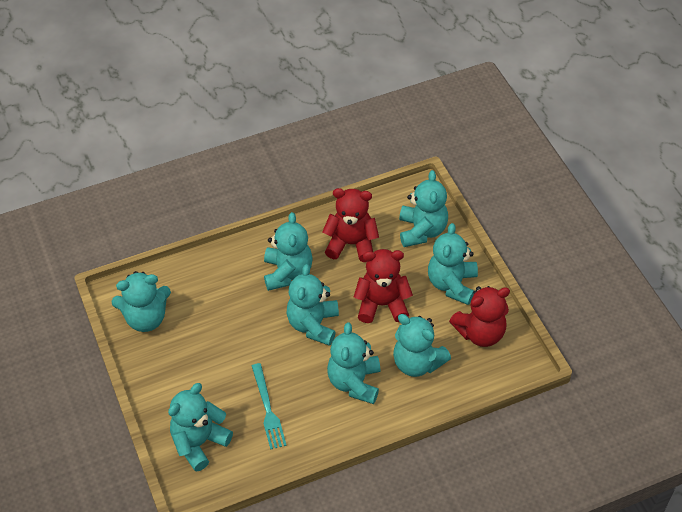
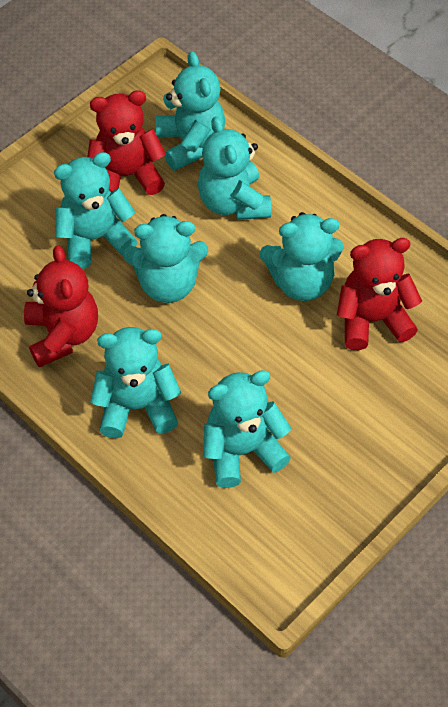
turquoise fork: [252,363,287,450] = 1 -> none = 0
turquoise teddy bear: [111,271,171,332] [168,383,233,472] [264,212,313,291] [287,264,339,346] [327,322,380,404] [393,314,451,377] [399,170,448,247] [428,223,478,305] = 8 -> [54,152,137,269] [90,327,181,438] [123,214,208,303] [156,51,225,171] [198,116,271,220] [203,370,291,488] [260,212,344,301] = 7

